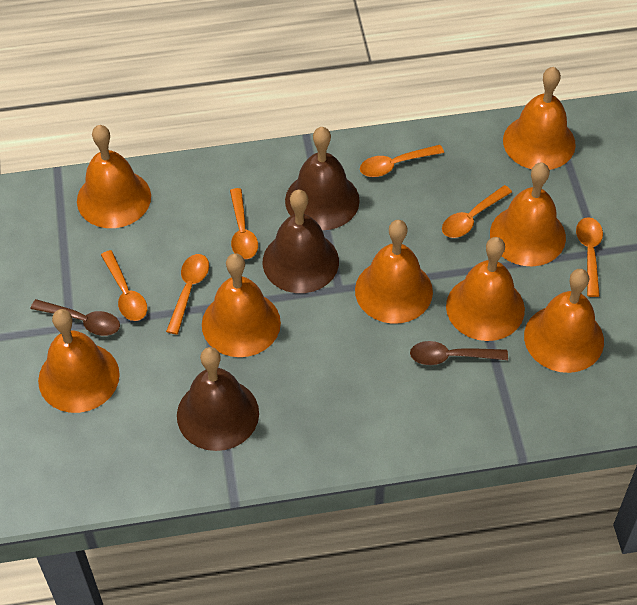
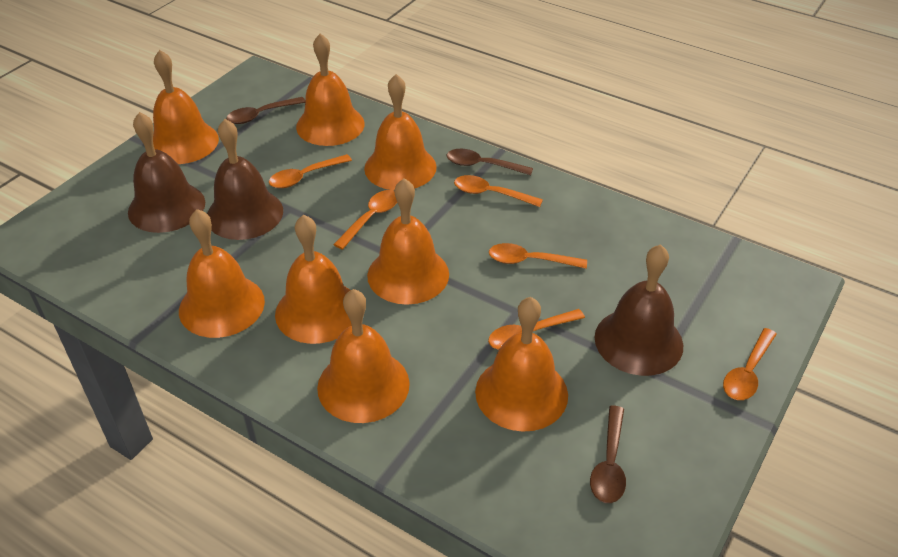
brown spoon: [30,299,120,336] [410,341,508,365] = 2 -> [226,97,305,124] [447,149,533,175] [590,406,626,503] = 3

